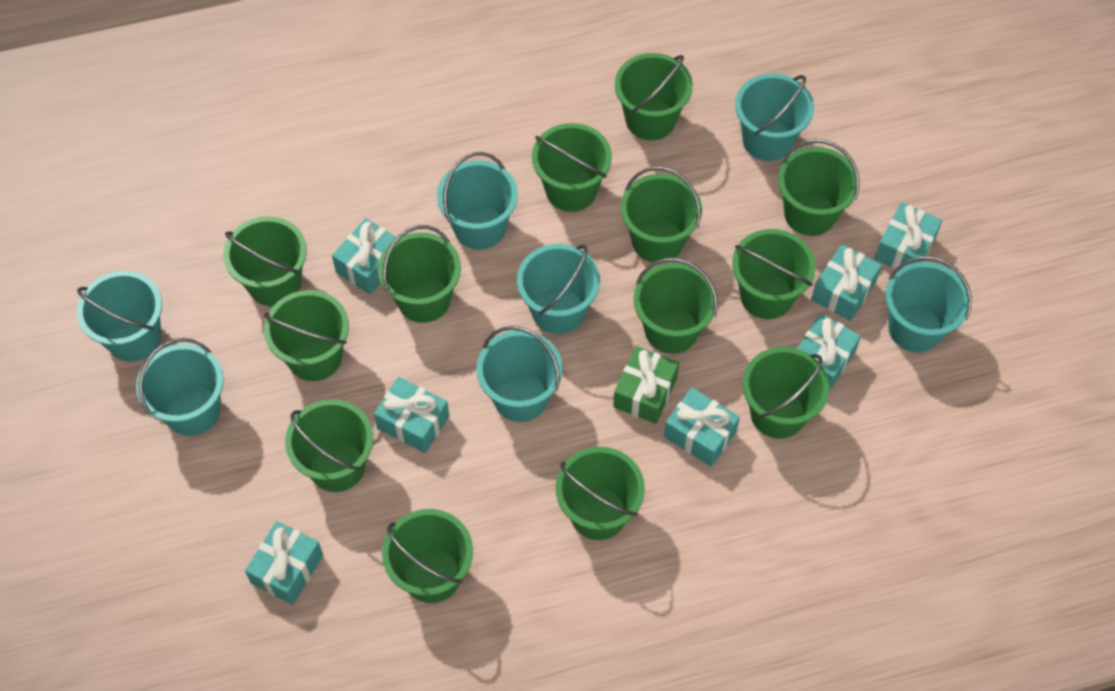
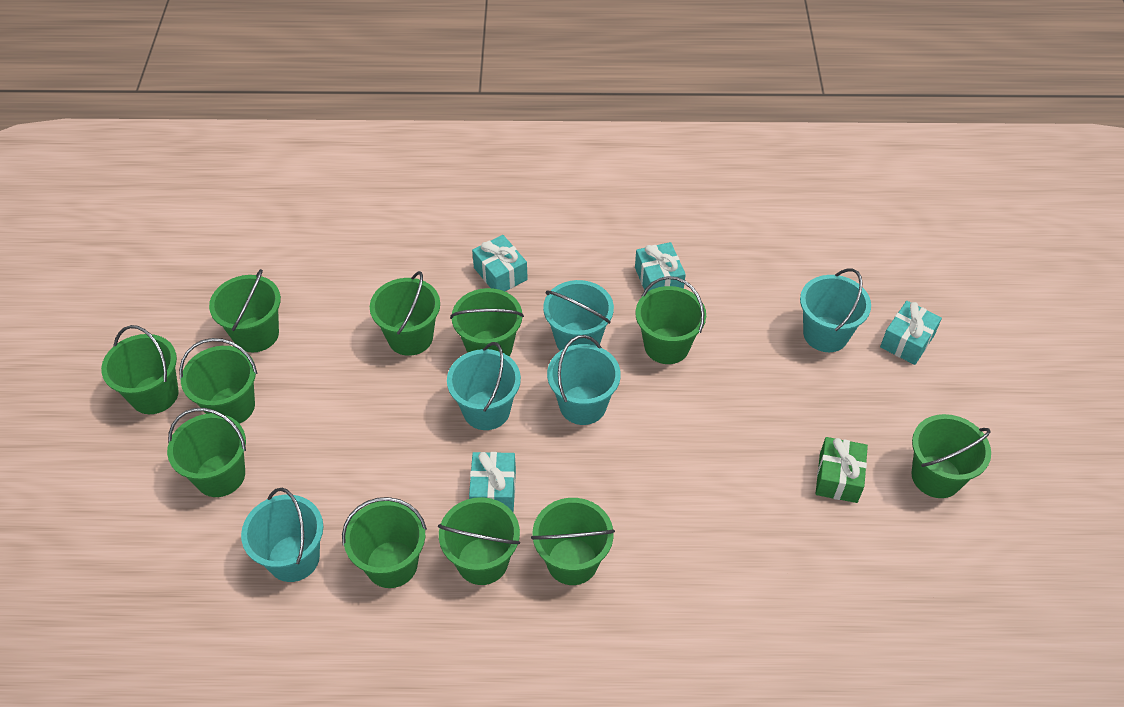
green bucket: [223,216,307,307] [264,290,349,381] [285,399,373,492] [378,225,461,323] [382,509,473,603] [532,123,612,212] [556,447,645,540] [615,53,693,140] [621,166,702,263] [634,258,718,354] [732,229,816,319] [743,347,830,439] [778,139,859,236] = 13 -> [101,325,179,414] [167,408,246,497] [179,338,257,424] [209,269,281,352] [342,497,427,588] [370,271,440,356] [438,497,520,585] [450,288,524,357] [531,498,615,585] [635,276,706,364] [911,414,991,498] = 11
turquoise bucket: [77,271,162,362] [136,338,224,436] [437,152,518,250] [476,326,563,422] [517,244,600,334] [735,73,814,161] [886,256,972,353] = 7 -> [241,488,323,582] [447,342,521,430] [543,280,614,351] [547,335,621,425] [800,268,871,352] = 5
turquoise gift: [245,521,323,605] [332,218,397,295] [374,377,449,453] [664,388,740,467] [797,313,861,392] [811,244,882,321] [874,202,942,269] = 7 -> [469,452,516,512] [472,235,528,291] [635,242,686,291] [880,301,942,365] = 4

